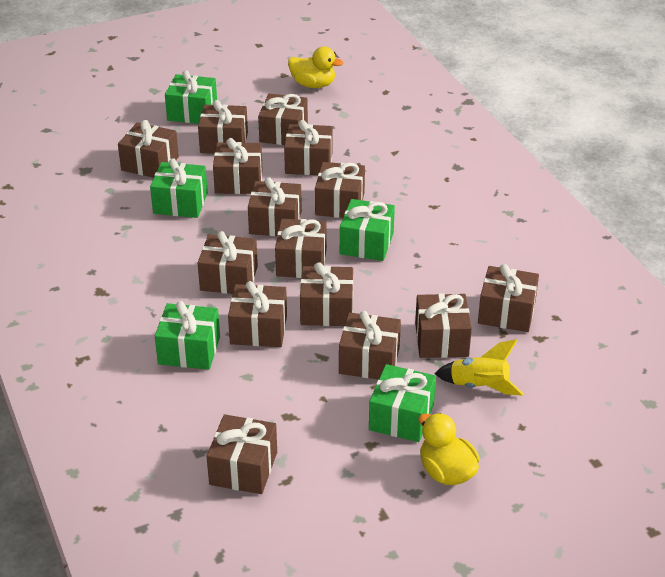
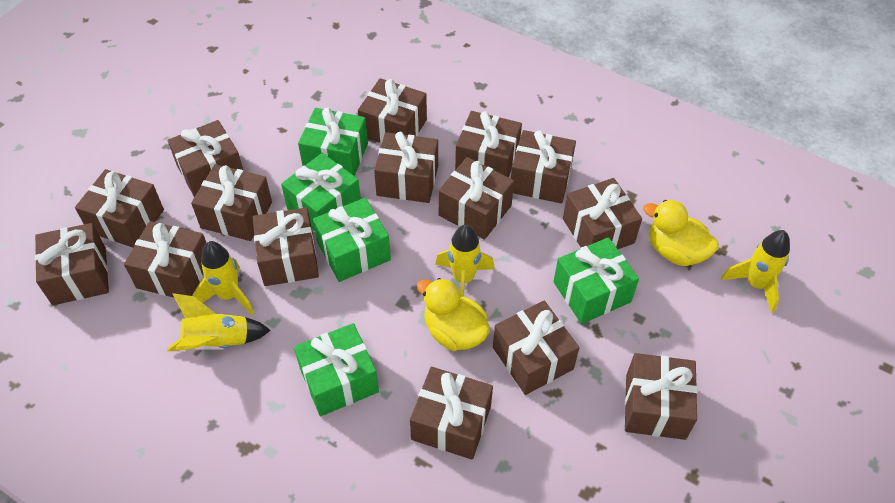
yellow rocket: [434,339,523,396] = 1 -> [167,293,271,351] [193,241,254,315] [435,224,495,297] [721,230,790,313] = 4

